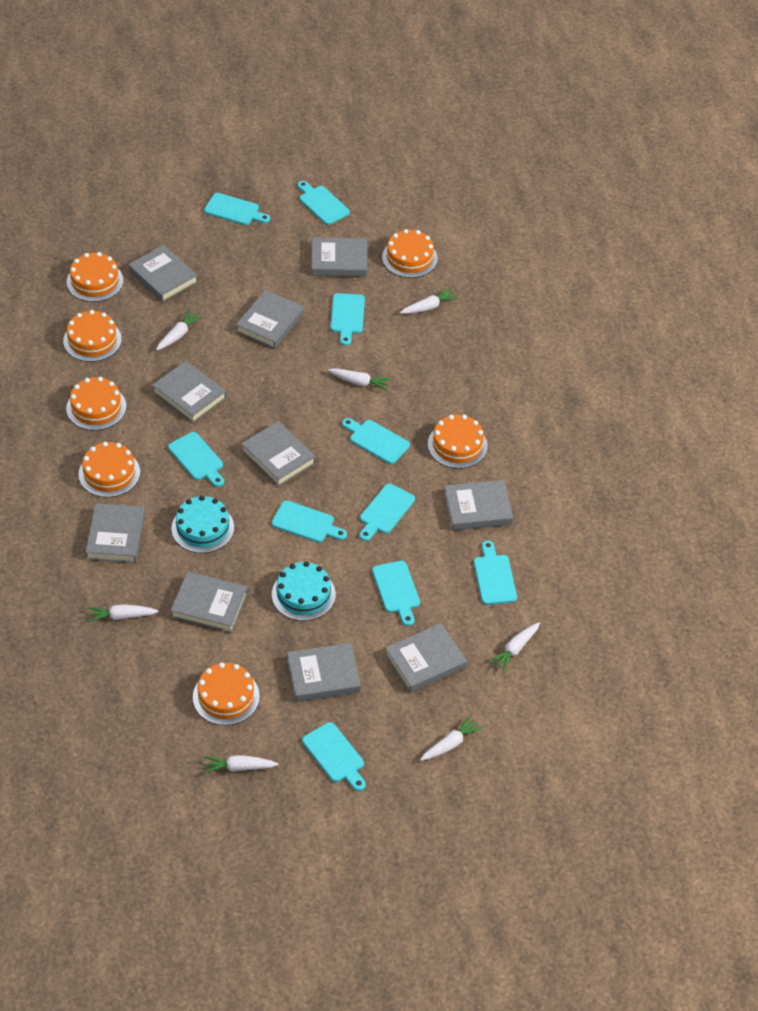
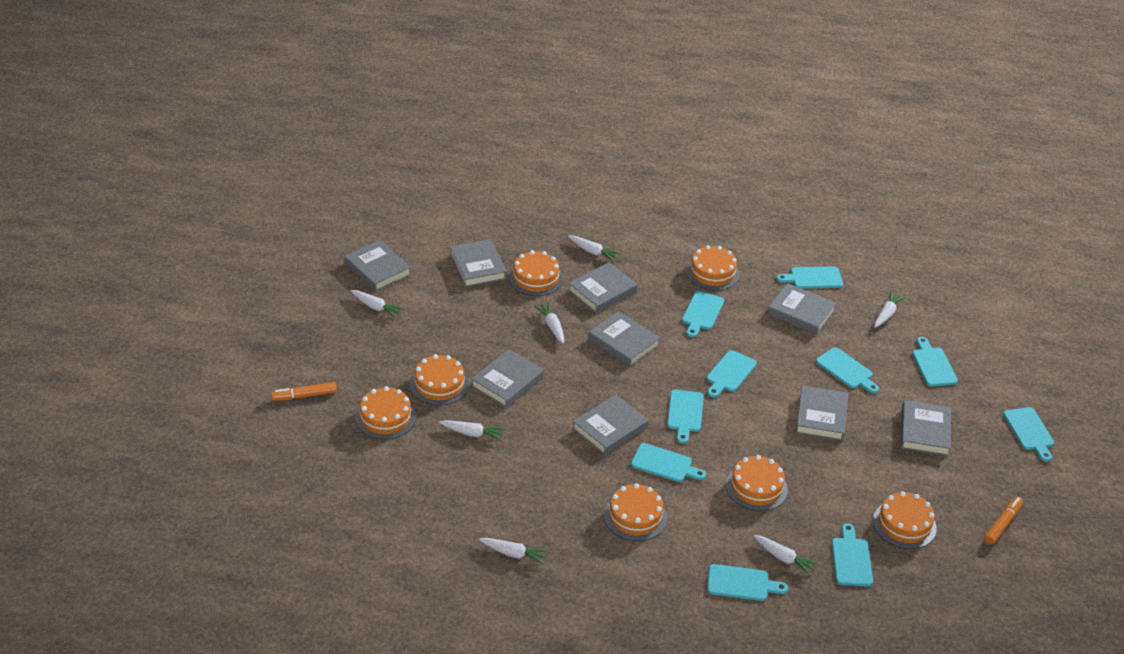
grey book: [86,503,145,563] [128,245,198,302] [152,361,227,423] [171,572,248,633] [236,290,304,349] [241,421,316,487] [287,643,361,702] [311,237,367,277] [385,623,467,693] [444,480,513,531] = 10 -> [345,240,411,292] [450,239,507,287] [471,349,544,408] [568,262,637,313] [573,395,648,455] [588,311,660,367] [768,283,836,335] [796,385,848,441] [901,400,951,456] = 9
orange marker: none = 0 -> [271,382,337,401] [984,497,1023,545] = 2
turquoise cake: [171,496,234,553] [272,561,336,621] = 2 -> none = 0

